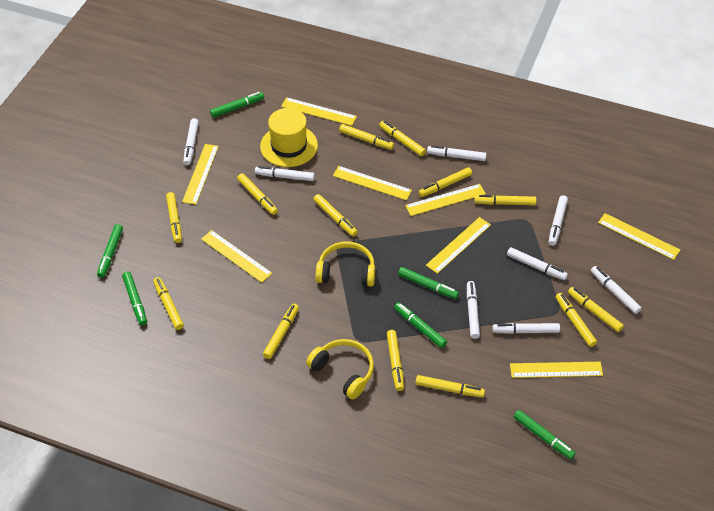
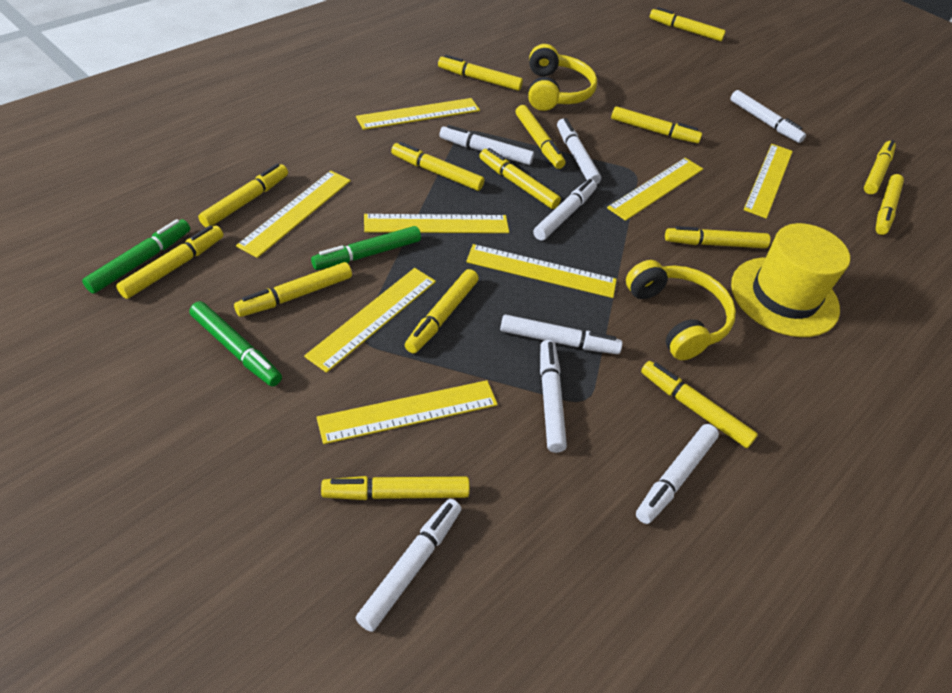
green marker: [97,224,123,278] [122,272,147,326] [210,92,264,118] [394,302,447,348] [398,267,459,299] [514,410,575,459] = 6 -> [82,219,190,294] [189,301,282,386] [311,226,421,270] = 3
yellow marker: [153,277,184,330] [166,192,182,243] [237,173,278,215] [263,304,299,359] [313,194,358,236] [339,124,394,150] [379,121,426,156] [387,330,404,391] [416,375,485,397] [418,167,472,197] [474,195,536,205] [556,293,597,347] [568,287,624,332] = 13 -> [116,225,224,299] [198,164,288,228] [234,262,352,317] [321,476,470,500] [391,142,484,191] [405,269,479,353] [438,55,523,91] [479,148,561,209] [516,105,565,169] [611,106,702,143] [641,361,758,448] [650,7,726,41] [665,226,771,248] [864,140,896,194] [876,174,904,235] = 15

